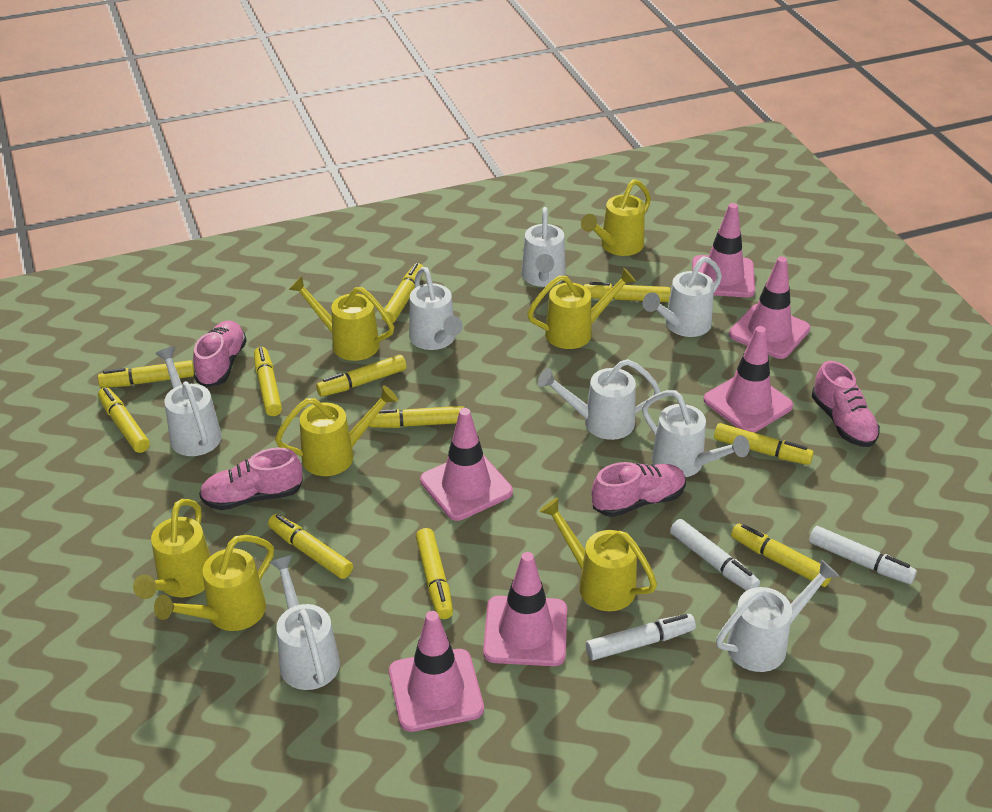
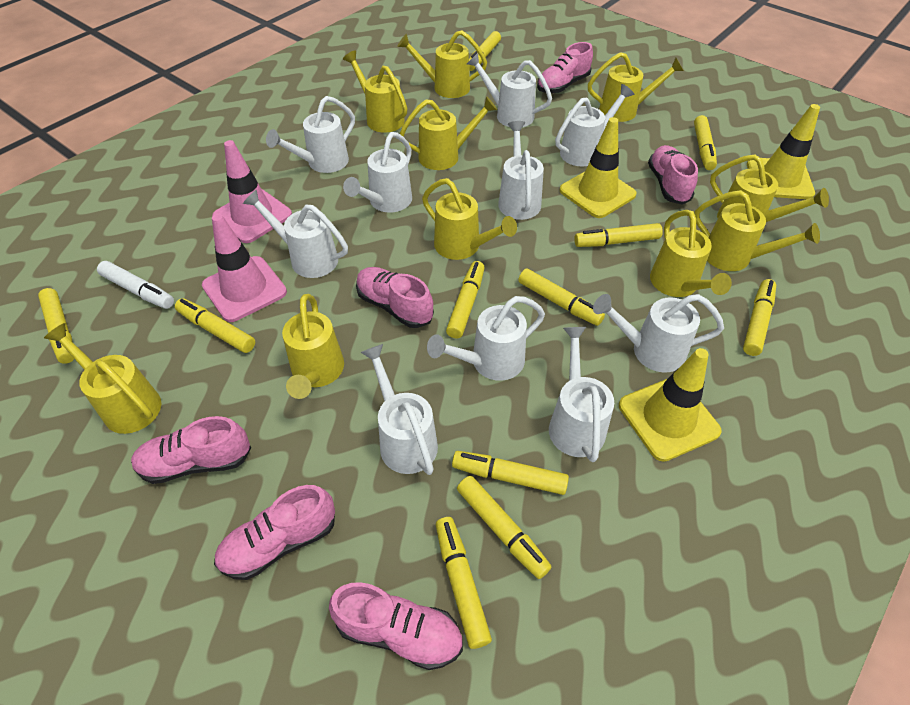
pink shoe: [193,320,247,387] [199,448,303,510] [592,462,686,517] [812,361,880,447] = 4 -> [131,416,251,484] [214,485,335,580] [329,582,463,670] [356,267,434,328] [537,42,593,93] [648,145,698,205] = 6
pink traffic cone: [389,611,484,732] [420,408,513,521] [483,552,567,666] [692,203,755,297] [703,326,793,433] [729,256,810,359] = 6 -> [202,214,287,322] [212,140,292,243] = 2
white marker: [586,614,696,660] [670,519,760,591] [809,526,917,584] = 3 -> [97,261,174,309] = 1
white watering can: [155,347,222,456] [270,555,340,690] [409,267,463,350] [522,207,565,287] [538,359,661,440] [642,390,750,477] [643,257,722,337] [716,559,839,672] = 8 -> [243,189,348,278] [266,96,355,173] [343,132,412,213] [361,344,438,475] [427,296,545,381] [467,53,552,127] [498,121,544,220] [549,327,614,462] [555,84,634,167] [593,294,724,373] = 10
yellow traffic cone: none = 0 -> [560,117,637,218] [619,348,722,462] [747,104,820,199] = 3
yellow watering can: [133,499,210,599] [154,535,274,631] [275,385,398,476] [289,276,394,361] [527,267,636,349] [540,498,657,611] [581,179,651,256] = 7 -> [44,323,161,434] [282,294,344,399] [343,51,407,133] [397,30,487,98] [400,96,497,170] [422,178,517,260] [588,52,684,122] [650,210,732,297] [694,190,820,271] [710,154,829,222] = 10

